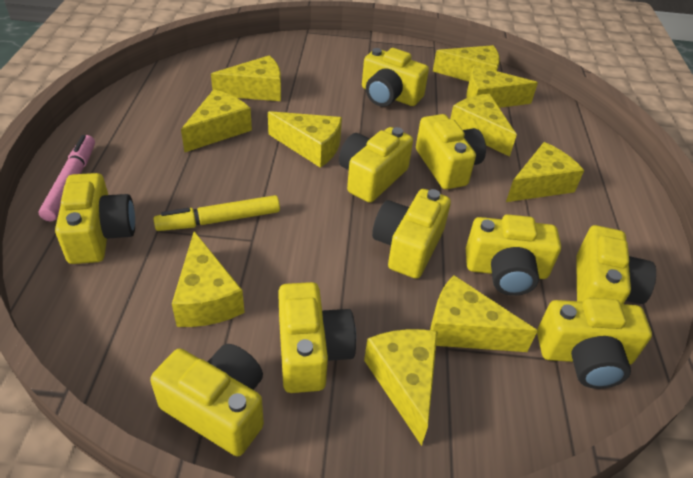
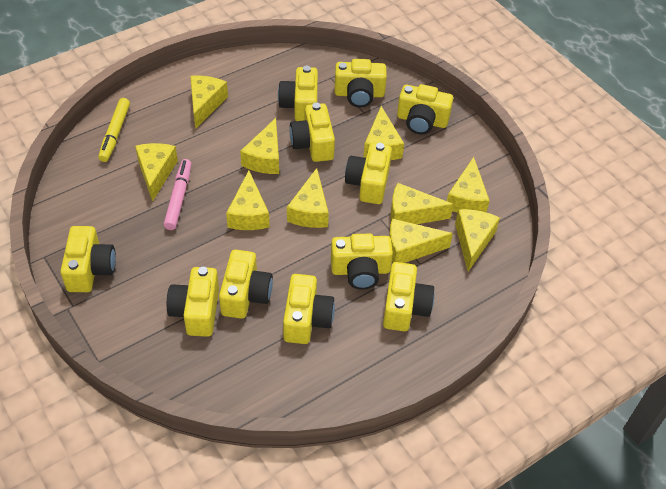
yellow camera: [55,173,135,264] [150,344,264,457] [278,282,356,393] [339,127,413,203] [362,48,429,107] [372,189,451,279] [416,114,486,189] [466,214,561,296] [537,298,652,389] [576,225,656,304] = 10 -> [60,226,116,292] [167,267,219,337] [219,250,273,319] [278,66,318,121] [283,274,335,344] [290,103,335,162] [331,234,393,290] [335,59,387,107] [345,143,392,204] [383,262,435,331] [397,84,453,135] = 11

